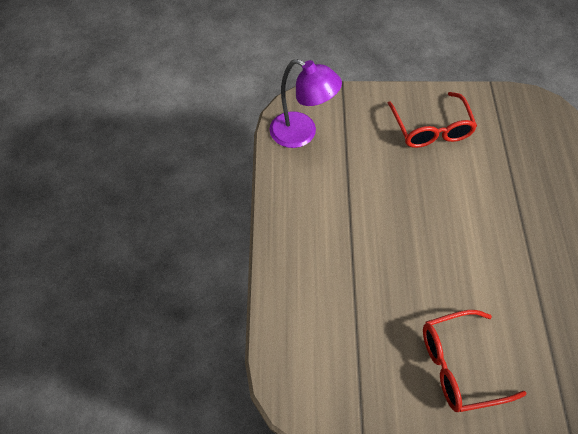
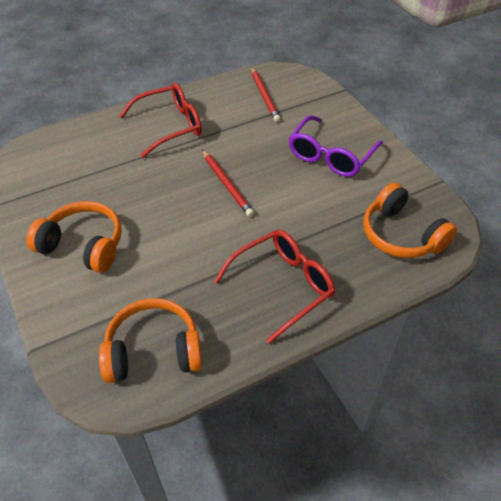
orange headphones: none = 0 -> [26,201,122,273] [99,298,202,383] [363,183,457,258] = 3
purple glasses: none = 0 -> [289,115,383,177] = 1
purple lamp: [270,59,342,148] = 1 -> none = 0
red pencil: none = 0 -> [202,150,254,217] [251,67,281,122] = 2

